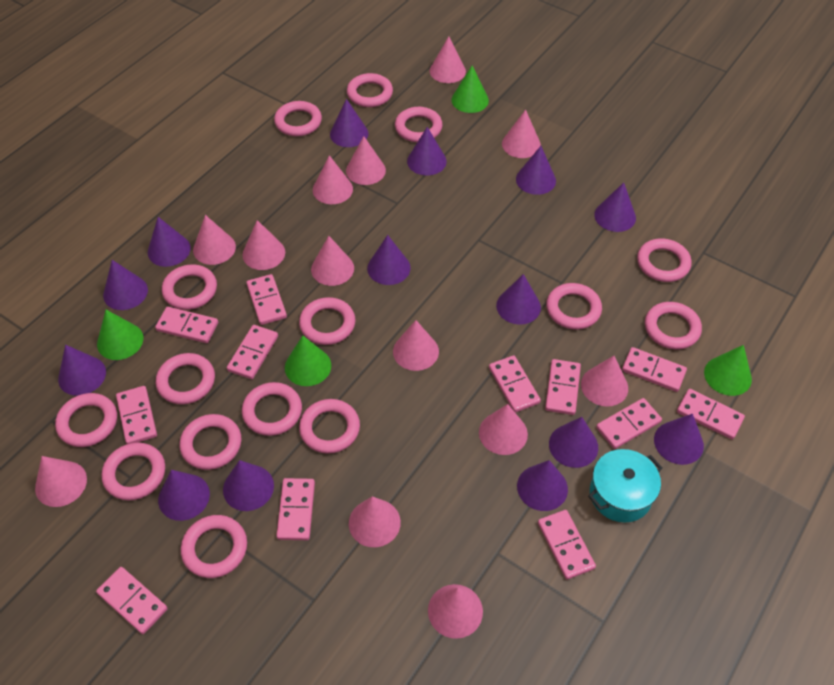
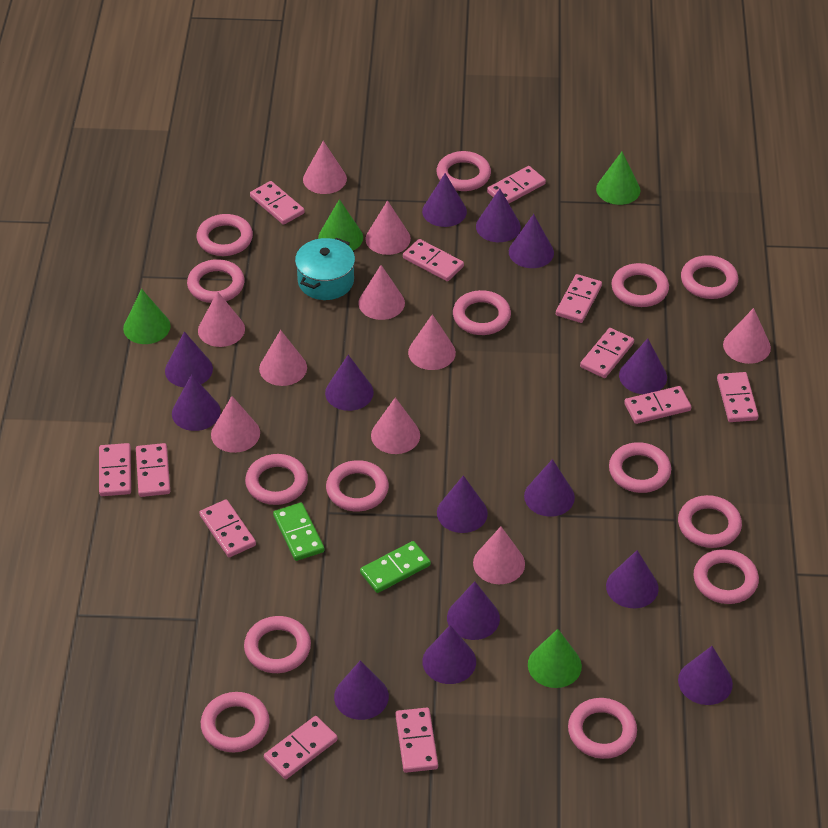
green domino: none = 0 -> [273,503,325,561] [360,541,431,593] = 2
pink cone: [35,456,87,507] [193,215,236,265] [243,220,285,270] [311,236,354,286] [313,155,353,204] [346,136,386,185] [349,496,401,547] [393,320,439,371] [428,584,483,639] [430,36,466,83] [479,404,528,455] [502,110,541,158] [581,356,628,407] = 13 -> [198,291,245,347] [211,396,260,453] [259,330,307,386] [303,141,347,194] [358,265,405,320] [365,200,411,255] [371,397,420,454] [408,314,456,370] [473,526,525,584] [723,308,771,364] = 10
pink ring: [55,393,117,447] [101,443,165,501] [156,353,215,404] [162,265,217,310] [179,414,241,470] [181,515,247,578] [242,382,302,436] [274,101,322,136] [299,297,355,345] [299,399,360,454] [347,73,393,107] [395,107,443,142] [546,283,602,330] [637,238,691,282] [645,302,702,349] = 15 -> [187,259,245,303] [197,214,253,256] [201,692,270,752] [244,616,311,673] [245,454,308,505] [326,460,389,511] [437,151,491,191] [453,290,511,335] [568,698,637,759] [609,442,671,493] [611,263,669,307] [678,495,742,548] [681,255,738,299] [693,549,759,604] = 14

